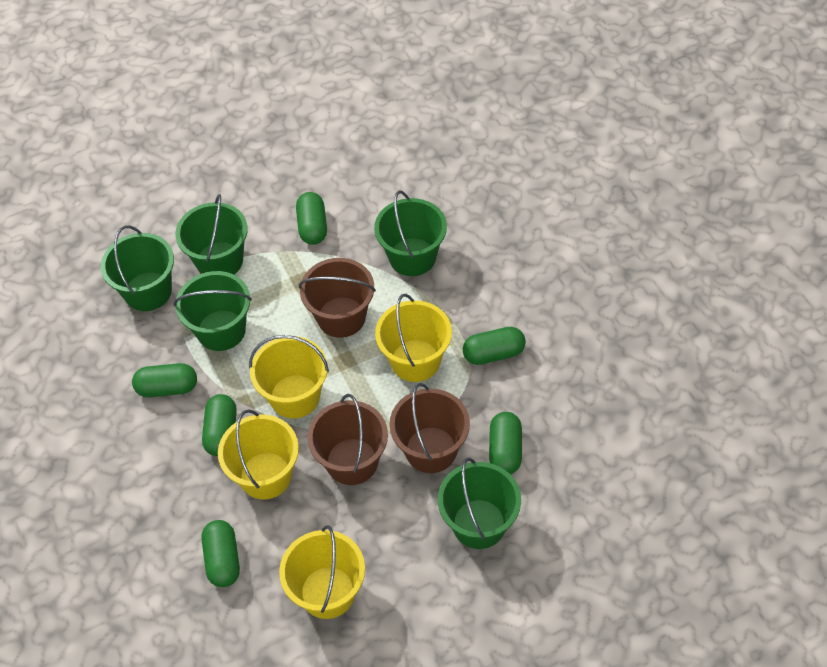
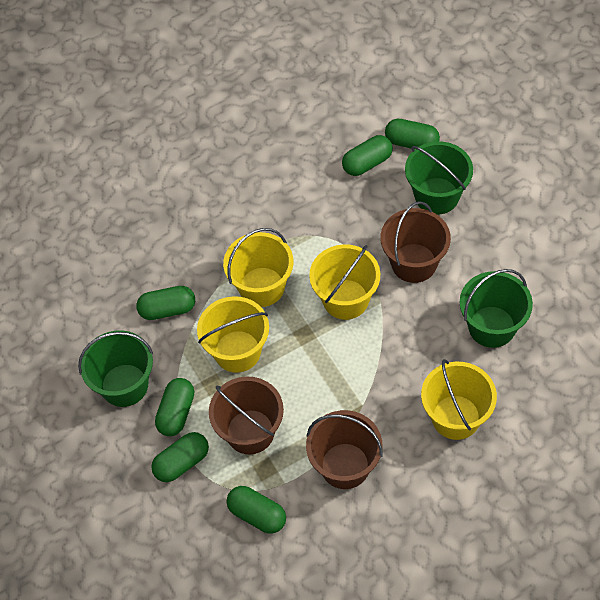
green bucket: [101,225,174,311] [174,271,252,351] [175,194,248,274] [374,191,447,276] [438,457,521,549] = 5 -> [78,331,153,407] [405,141,473,215] [460,269,533,348] = 3

